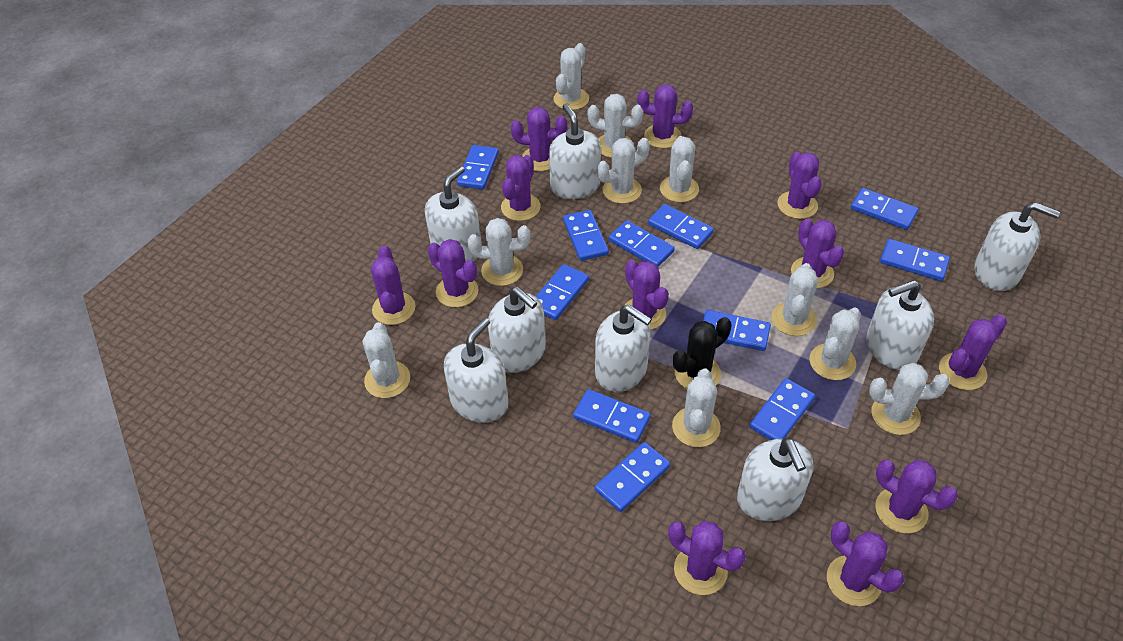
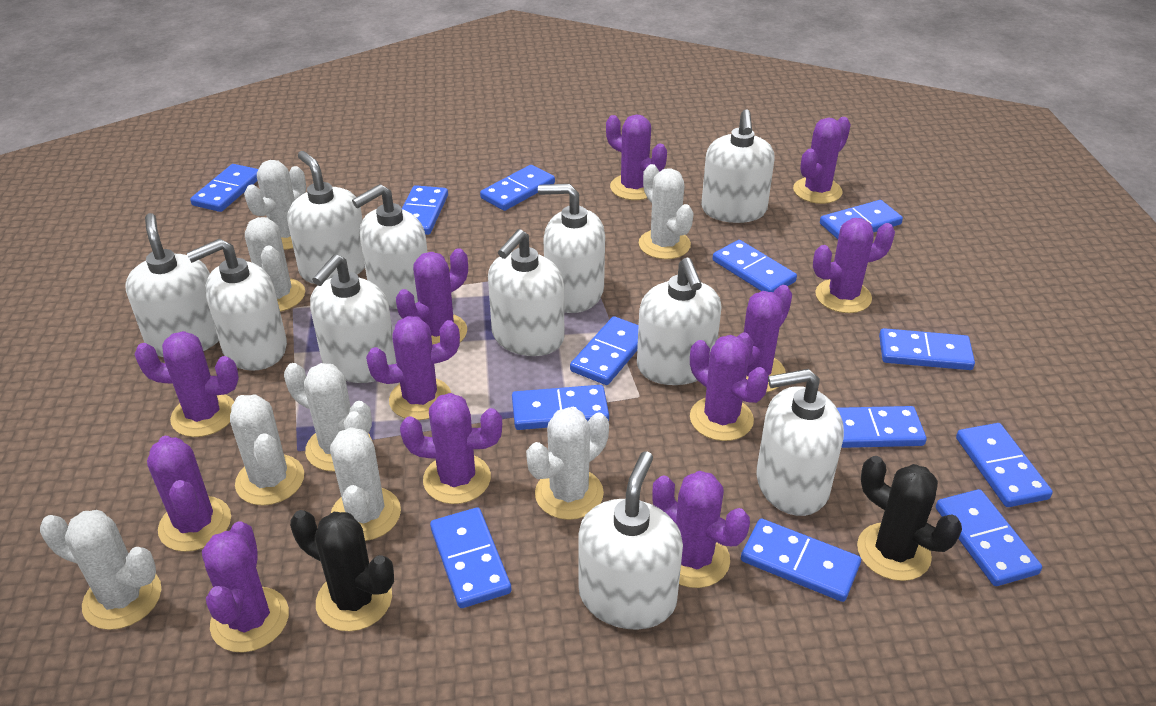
black cactus: [673,317,732,389] = 1 -> [290,510,394,631] [857,456,962,581] = 2
blue domino: [457,145,499,190] [536,264,589,320] [563,210,609,261] [573,389,651,443] [595,442,670,512] [609,220,675,267] [648,204,714,249] [703,310,771,351] [749,378,815,440] [851,188,918,230] [880,239,950,281] = 11 -> [190,164,258,212] [402,185,448,235] [430,507,511,608] [480,165,555,211] [512,385,609,430] [570,316,639,385] [713,240,797,293] [741,518,861,602] [820,200,903,239] [837,406,927,448] [879,328,975,370] [936,489,1042,586] [956,423,1053,507] = 13
white cactus: [362,322,410,398] [468,218,530,286] [554,43,589,110] [588,94,643,158] [597,138,650,204] [660,136,699,203] [672,368,721,447] [772,263,818,336] [810,308,861,380] [869,363,950,435] = 10 -> [40,510,161,630] [230,394,304,505] [244,160,306,250] [245,217,305,312] [284,363,372,471] [330,411,401,541] [526,407,609,520] [639,164,694,259] = 8
white soap dispenser: [425,166,482,262] [444,318,509,423] [488,287,546,373] [549,103,601,199] [595,305,652,392] [737,438,813,521] [866,280,934,370] [974,202,1060,291] = 8 -> [125,213,219,357] [186,238,287,371] [288,151,365,284] [310,254,396,383] [352,184,428,309] [488,229,565,356] [538,184,605,313] [578,451,683,630] [637,258,722,385] [701,109,775,223] [756,369,844,516] = 11

